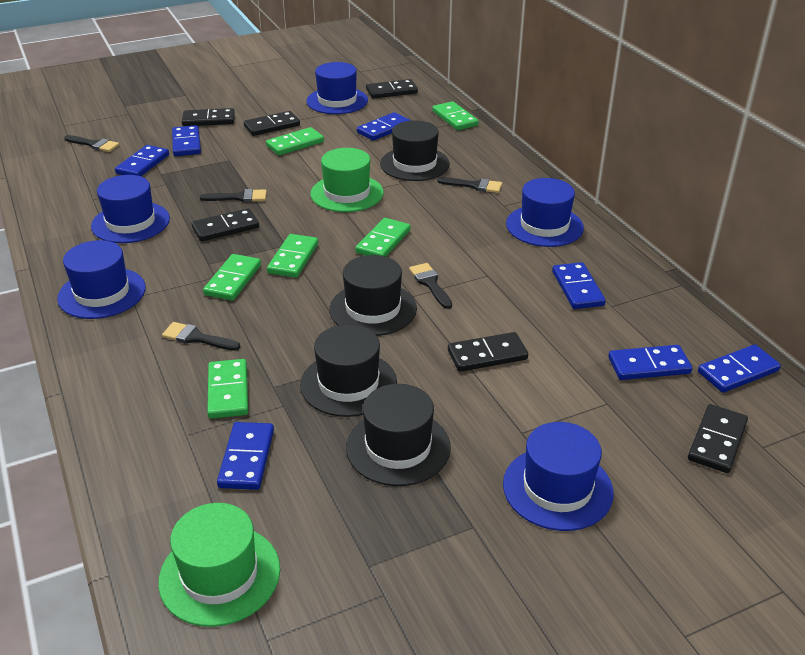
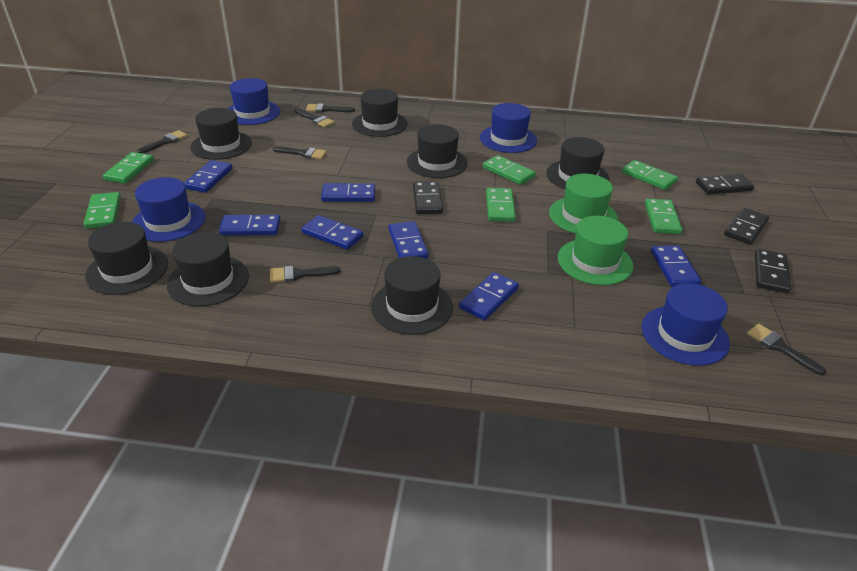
black brush: [64,135,119,152] [162,322,241,351] [200,189,267,202] [409,263,452,309] [437,177,502,193] = 5 -> [137,130,188,153] [270,266,340,283] [273,146,327,159] [295,109,335,127] [306,103,355,112] [747,324,826,375] = 6
black domino: [182,108,235,126] [192,208,259,241] [244,111,300,136] [366,79,418,99] [448,332,528,372] [688,404,748,473] = 6 -> [413,181,443,214] [696,174,754,195] [724,208,769,245] [755,249,791,294] = 4
black hat: [300,324,397,417] [329,255,417,336] [346,384,451,486] [380,120,450,181] = 4 -> [85,222,168,295] [167,232,249,306] [191,108,252,160] [352,89,408,137] [371,256,453,335] [407,124,468,178] [546,137,609,189] = 7
blue hat: [57,240,146,319] [91,175,170,243] [306,62,368,114] [503,422,613,531] [506,178,584,247] = 5 -> [132,177,205,242] [228,78,280,125] [480,103,537,153] [642,283,730,366] = 4

